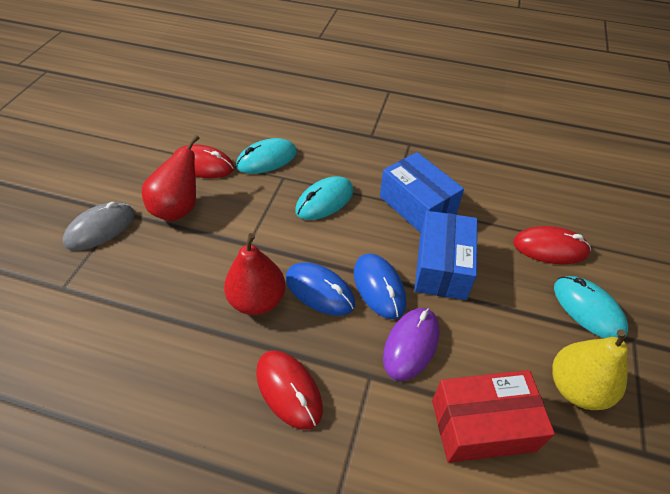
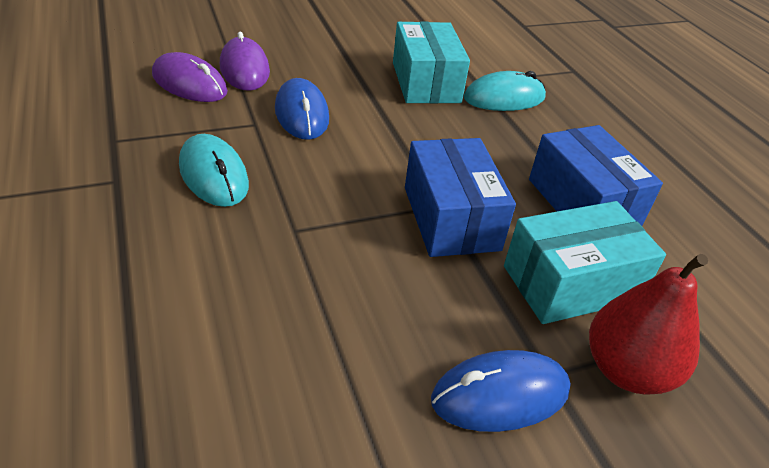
grey mouse: [63,202,135,251] = 1 -> none = 0
purple mouse: [383,308,439,381] = 1 -> [152,52,228,102] [220,32,270,91] = 2
red box: [432,370,555,463] = 1 -> none = 0
red mouse: [173,145,234,178] [256,351,323,430] [513,226,591,264] = 3 -> none = 0
red pear: [142,135,199,221] [224,233,286,315] = 2 -> [589,254,708,395] = 1
turquoise box: none = 0 -> [393,21,470,103] [504,201,666,324] = 2
turquoise mouse: [236,138,297,174] [295,176,353,220] [554,276,628,339] = 3 -> [179,134,249,207] [464,71,546,111] = 2
yellow pear: [552,329,628,410] = 1 -> none = 0

